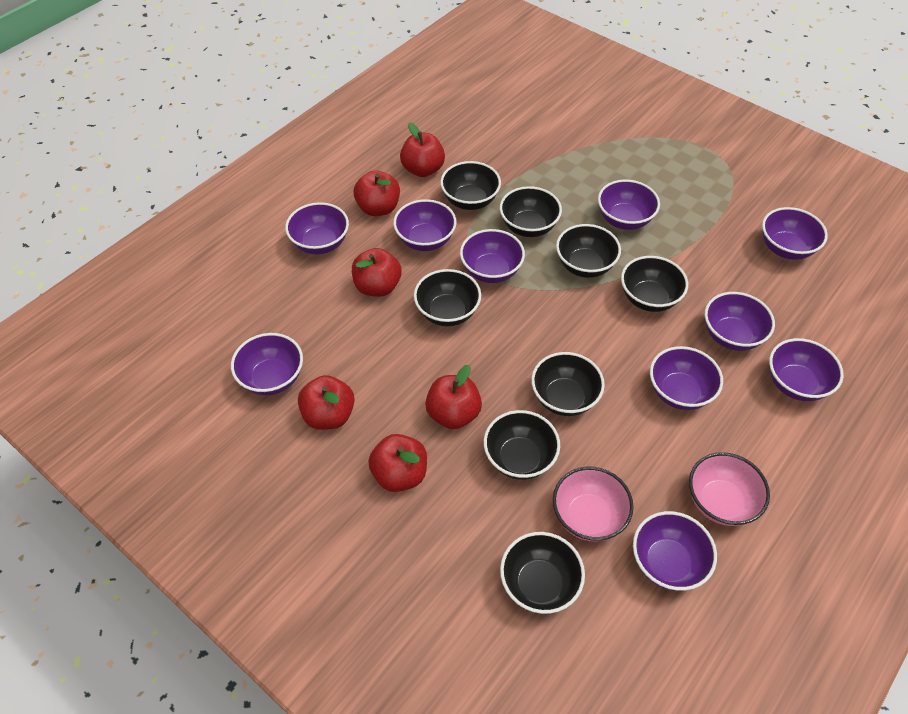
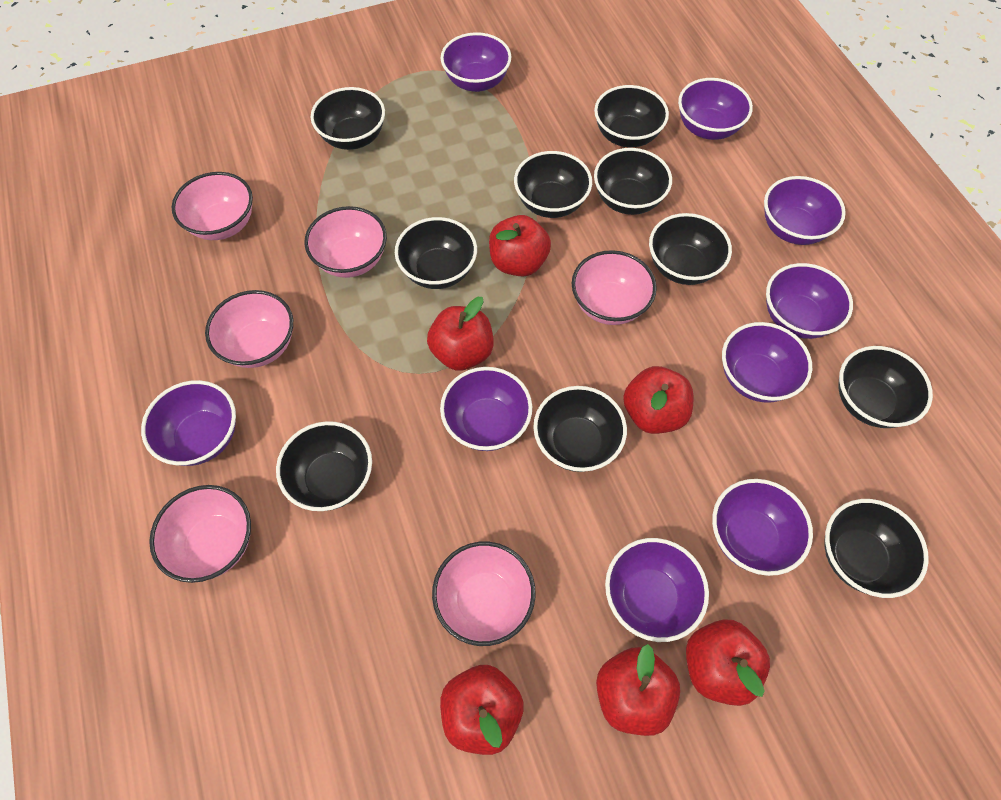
black bowl: [414,269,481,326] [440,161,501,210] [484,410,560,480] [500,186,562,237] [500,532,585,614] [531,352,605,416] [556,224,621,278] [621,256,688,312] = 8 -> [276,421,372,511] [311,87,385,150] [395,217,477,289] [514,151,592,218] [533,386,627,472] [594,85,669,147] [594,148,672,215] [649,213,732,285] [825,499,929,598] [838,346,933,428] = 10
pink bowl: [553,467,634,541] [689,452,770,526] = 2 -> [149,485,251,583] [172,172,253,240] [205,290,293,368] [304,206,387,278] [432,542,536,646] [572,250,657,325] = 6
purple bowl: [231,333,303,395] [285,202,349,254] [393,199,457,251] [460,229,525,283] [598,179,660,230] [633,511,717,591] [650,346,723,410] [705,292,775,351] [762,207,828,260] [769,338,844,401] = 10 -> [141,380,236,466] [440,367,532,451] [441,32,511,92] [605,538,709,642] [678,78,753,140] [712,479,813,576] [722,322,812,403] [764,176,846,245] [766,263,853,339] = 9

